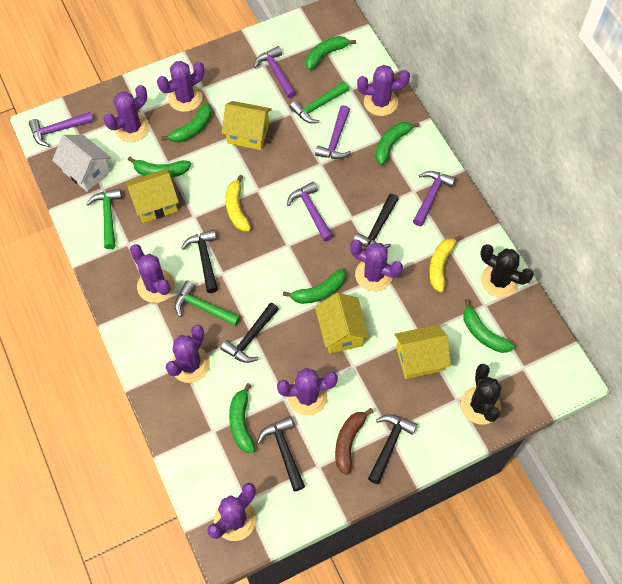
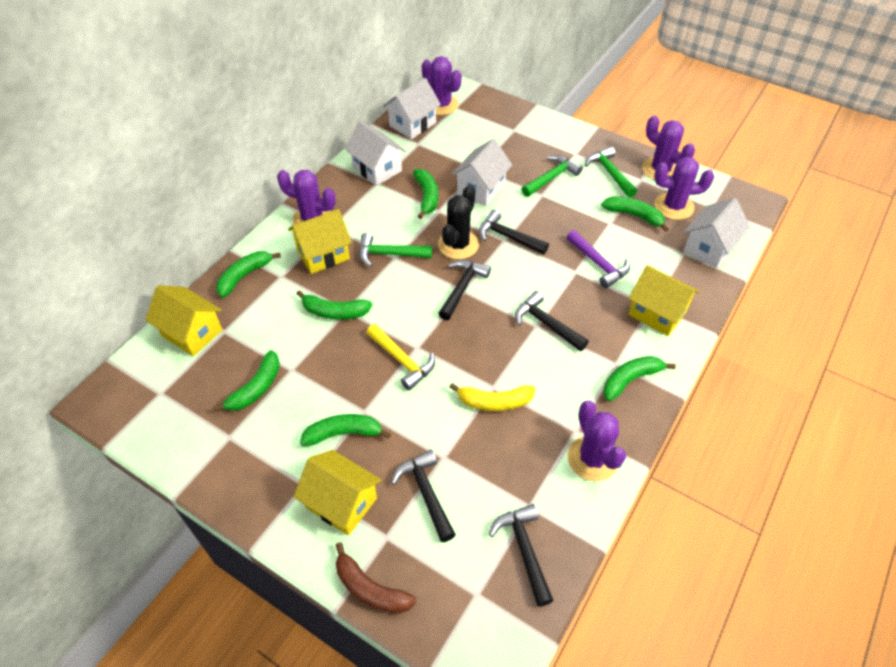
black cactus: [461,364,502,425] [480,244,534,298] = 2 -> [438,185,479,259] = 1
purple cactus: [104,85,149,142] [130,244,175,303] [157,61,204,112] [166,325,210,383] [207,483,256,541] [277,368,338,416] [350,239,403,292] [357,65,410,116] = 8 -> [277,170,336,225] [422,56,462,115] [568,400,626,481] [642,115,695,180] [654,157,714,220] = 5
purple hammer: [29,112,94,147] [253,46,296,99] [287,182,333,241] [315,105,351,159] [413,171,456,226] = 5 -> [566,230,630,288] = 1
white house: [52,135,111,192] = 1 -> [345,121,406,186] [383,78,441,139] [451,139,512,206] [684,198,750,268] = 4
yellow banana: [225,175,251,231] [429,235,462,292] = 2 -> [449,383,536,411] = 1
yellow hammer: none = 0 -> [366,324,435,390] = 1

